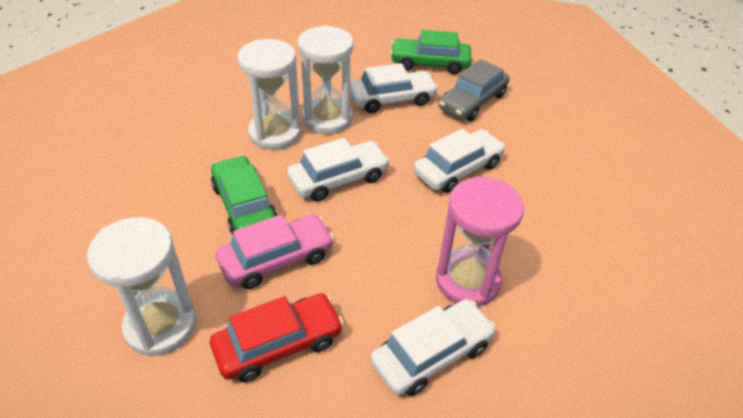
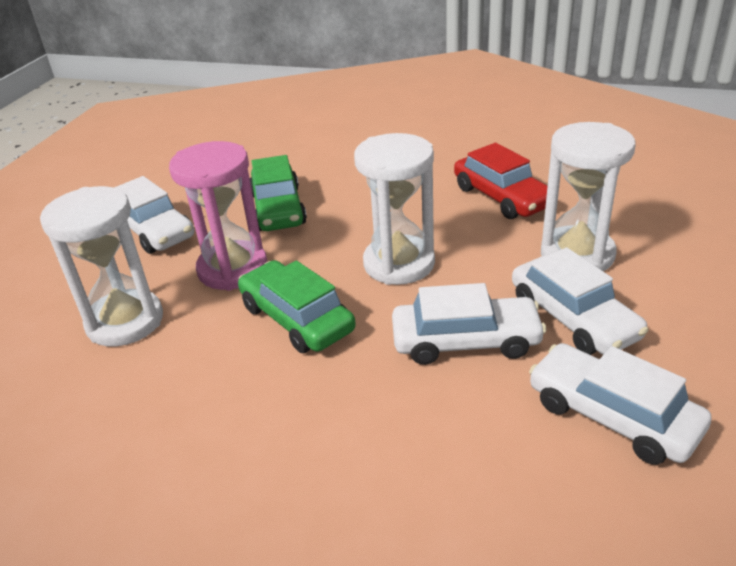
grey car: [438,59,510,121] = 1 -> none = 0
pink car: [216,214,334,289] = 1 -> none = 0

